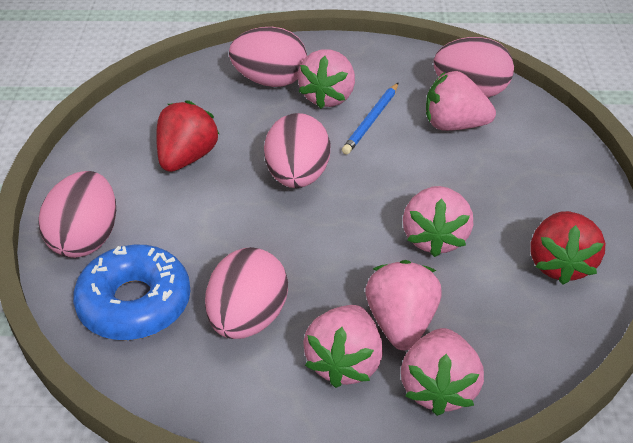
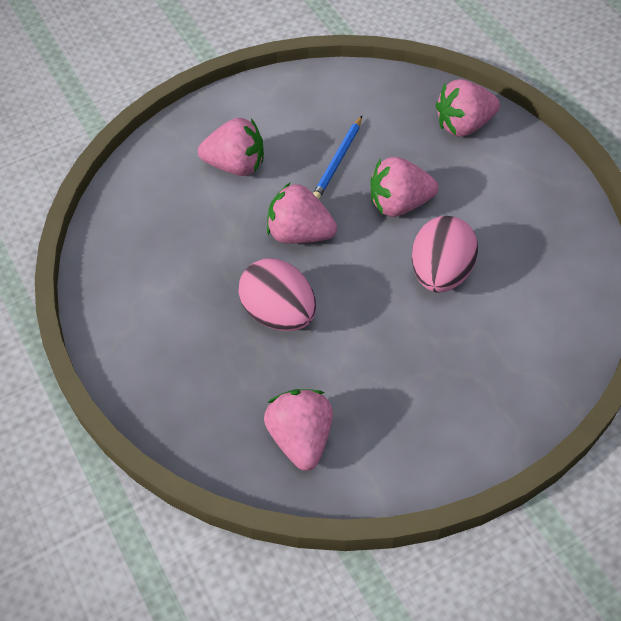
blue donut: [73,245,191,340] = 1 -> none = 0
pink egg: [38,171,116,258] [205,247,288,339] [229,27,307,87] [264,113,330,188] [434,37,514,98] = 5 -> [238,258,316,331] [412,216,478,292] = 2
pink strawberry: [298,49,355,109] [303,305,383,388] [365,260,442,350] [401,328,484,416] [403,186,473,257] [426,71,496,131] = 6 -> [198,118,264,176] [264,389,333,471] [267,183,337,244] [370,157,438,217] [436,79,500,137] = 5
red strawberry: [156,100,220,172] [531,211,605,285] = 2 -> none = 0

